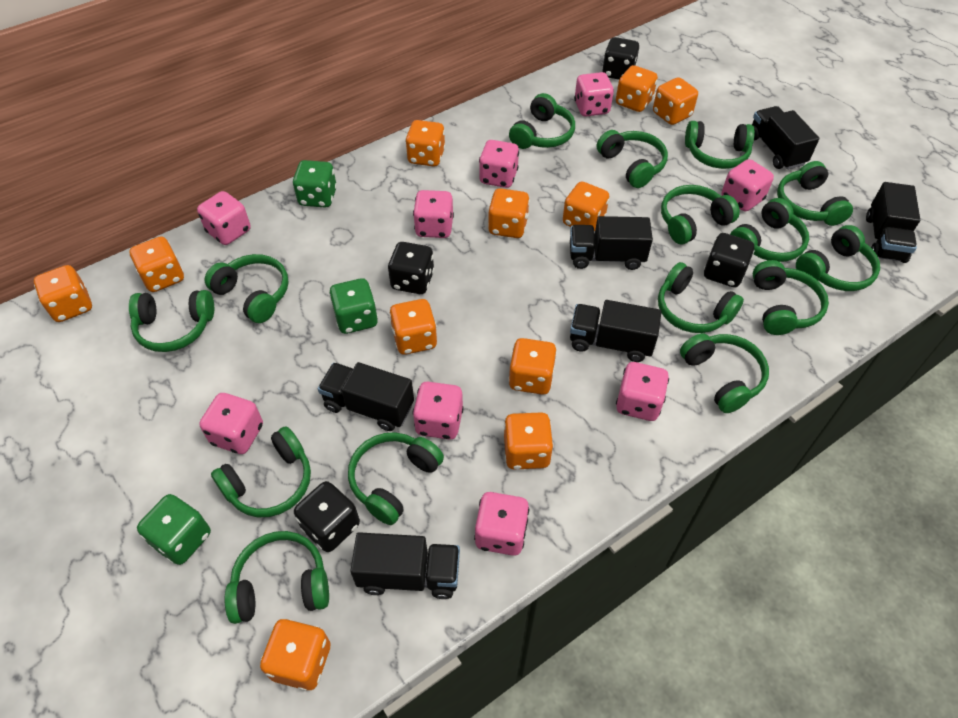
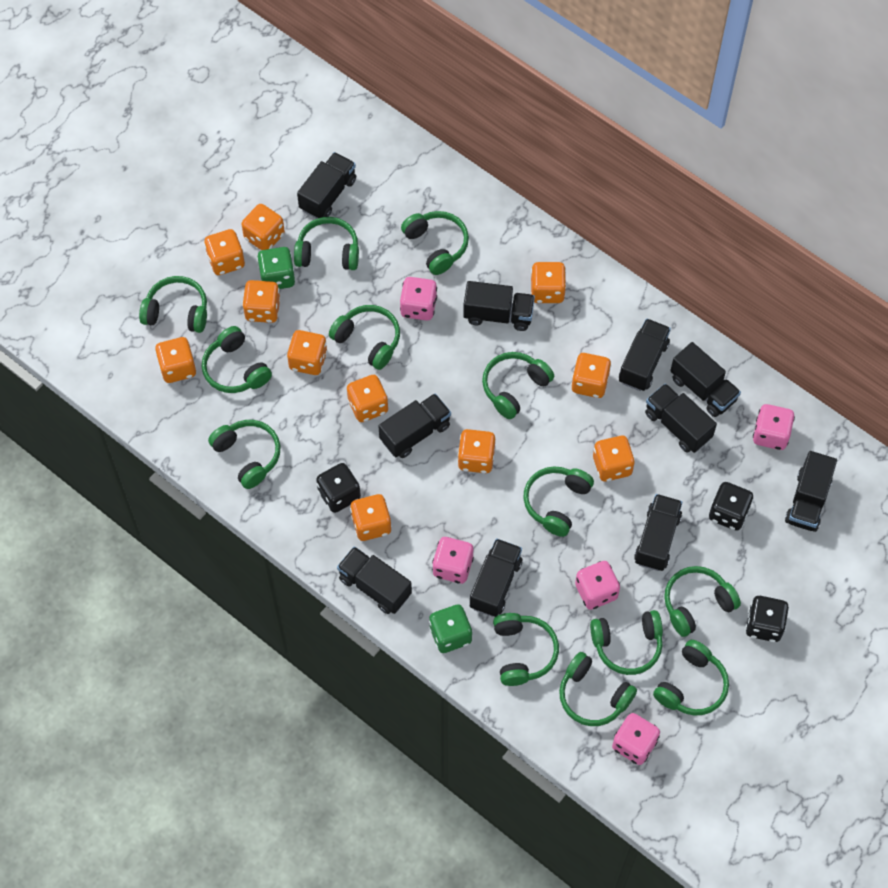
black dice: [294,481,360,552] [388,242,434,294] [602,37,639,80] [704,233,755,287] = 4 -> [316,463,361,513] [709,482,753,531] [746,596,789,642] = 3
black truck: [318,362,414,431] [350,532,460,599] [570,216,653,270] [570,300,662,362] [752,106,819,170] [866,182,920,263] = 6 -> [297,152,356,219] [337,546,412,614] [379,393,451,458] [463,281,535,331] [470,539,522,617] [619,319,671,391] [634,494,682,571] [645,383,717,453] [670,342,741,417] [785,451,837,532] = 10
green dice: [137,494,211,565] [292,160,337,208] [329,278,378,334] = 3 -> [257,247,295,289] [429,604,472,653] = 2
green headphones: [129,290,214,352] [205,254,289,323] [211,426,311,517] [225,531,329,624] [348,432,444,525] [509,93,575,149] [597,130,668,188] [658,262,744,333] [661,185,740,244] [680,333,769,413] [685,121,755,169] [730,198,809,262] [753,260,829,335] [777,161,853,226] [796,225,880,291] = 15 -> [139,276,207,333] [202,326,272,393] [208,420,280,489] [294,217,359,270] [329,305,400,370] [401,211,469,275] [482,352,554,419] [493,613,559,686] [523,466,594,537] [559,652,637,726] [590,610,663,675] [653,640,729,716] [664,566,741,637] = 13
pink dice: [197,191,251,245] [199,393,263,454] [413,190,454,238] [413,382,464,440] [474,492,529,556] [479,140,519,188] [574,72,614,117] [616,362,669,421] [722,159,774,211] = 9 -> [400,277,437,321] [432,537,474,584] [575,561,620,610] [612,713,660,765] [753,404,795,450] = 5

